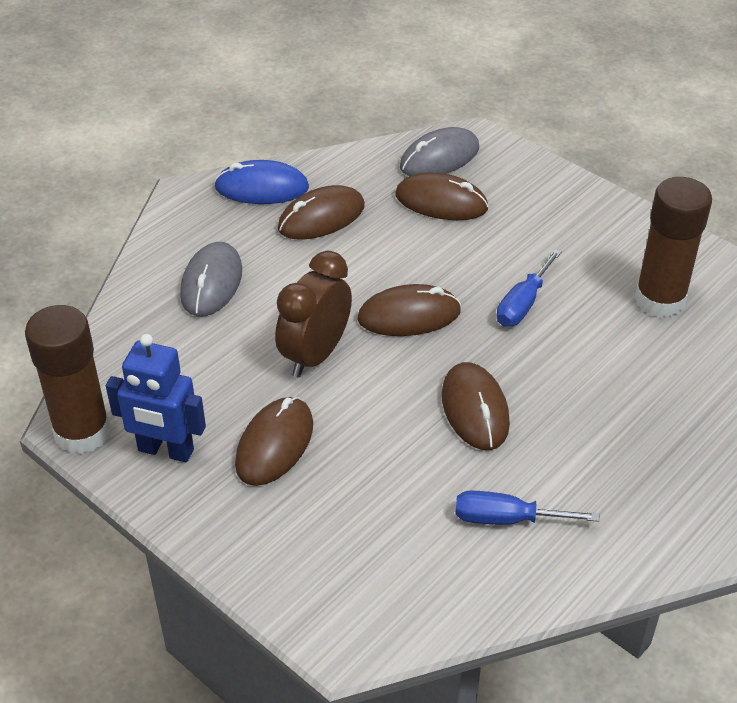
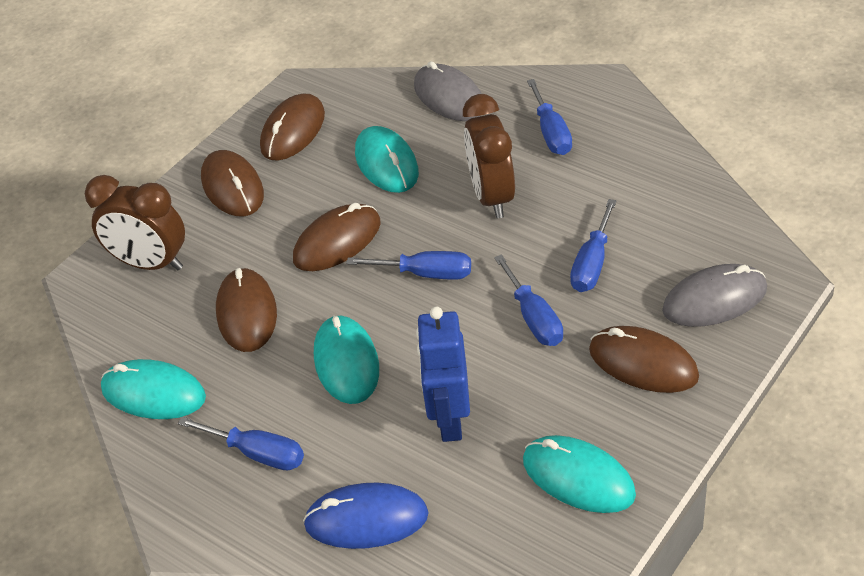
blue screwdriver: [455,491,600,525] [497,249,562,327] = 2 -> [178,417,304,470] [346,251,471,279] [494,254,563,346] [527,79,572,155] [570,199,617,292] = 5
brown clock: [275,251,352,377] = 1 -> [85,175,185,270] [463,94,515,218] = 2
brown glue stick: [25,305,111,454] [635,177,712,318] = 2 -> none = 0
turquoise mouse: none = 0 -> [101,359,206,419] [314,315,379,404] [355,126,419,193] [523,435,636,513] = 4

